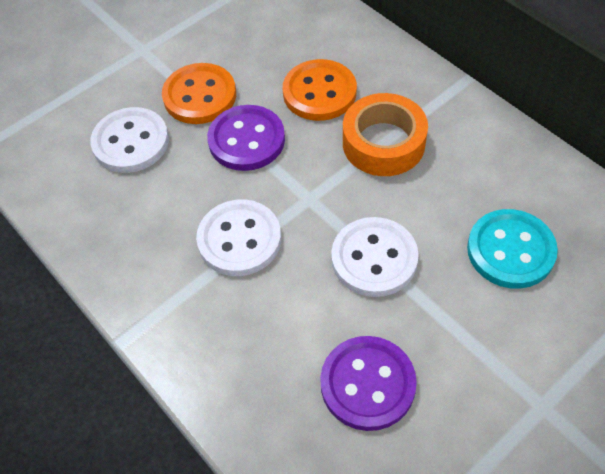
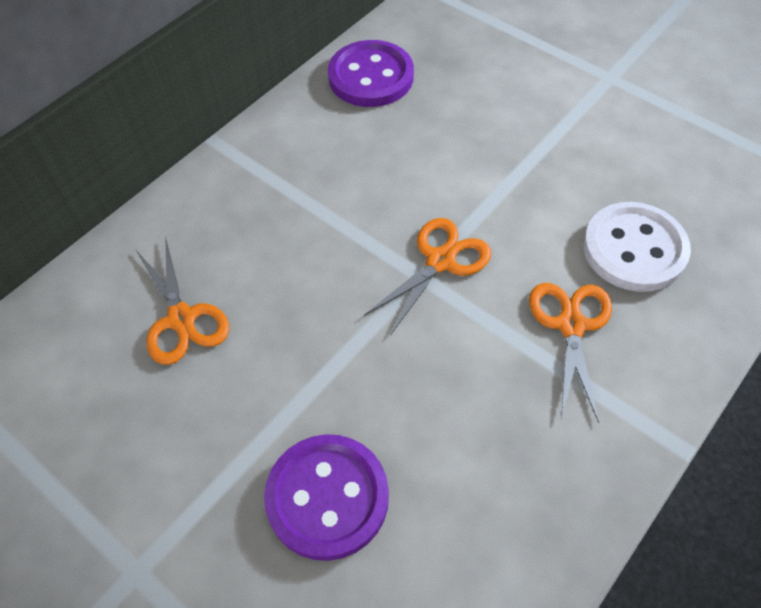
orange button: [162,63,236,124] [283,59,357,121] = 2 -> none = 0
orange scissors: none = 0 -> [136,236,229,365] [364,218,491,336] [529,283,612,423] = 3
orange tape: [343,93,428,176] = 1 -> none = 0
turquoise button: [467,209,558,289] = 1 -> none = 0
white button: [90,107,169,173] [196,199,281,276] [331,217,419,297] = 3 -> [583,202,691,292] = 1

